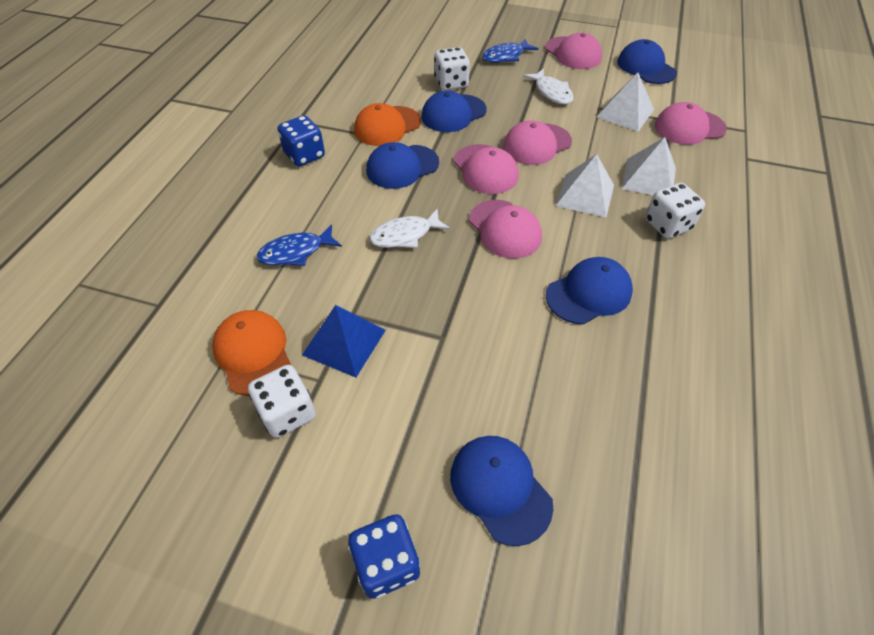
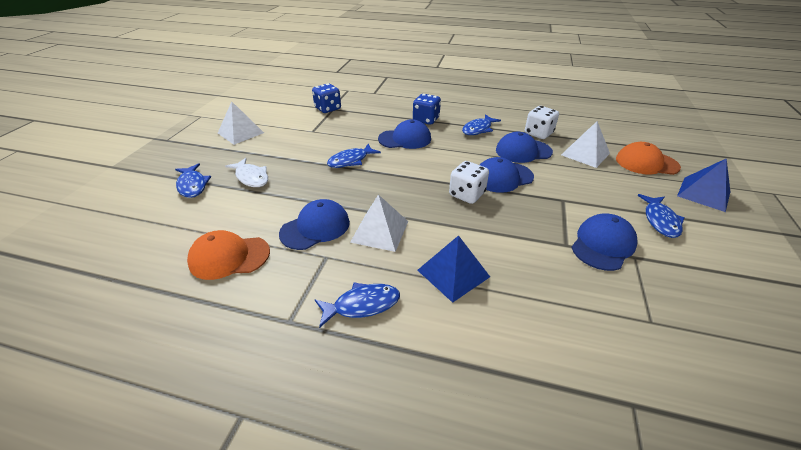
blue fish: [257,224,342,266] [482,39,539,63] = 2 -> [175,163,211,198] [315,282,400,328] [327,144,381,168] [462,114,501,135] [637,194,685,238] = 5
blue pyramid: [302,305,386,377] = 1 -> [417,235,490,303] [677,158,730,212] = 2
pink cap: [454,144,519,194] [469,200,542,259] [503,120,572,165] [545,33,602,69] [655,102,727,145] = 5 -> none = 0
white dice: [248,365,316,438] [434,47,470,91] [645,183,705,239] = 3 -> [449,161,489,204] [525,106,559,139] = 2
white fish: [369,209,450,248] [523,69,574,105] = 2 -> [225,158,268,187] = 1

